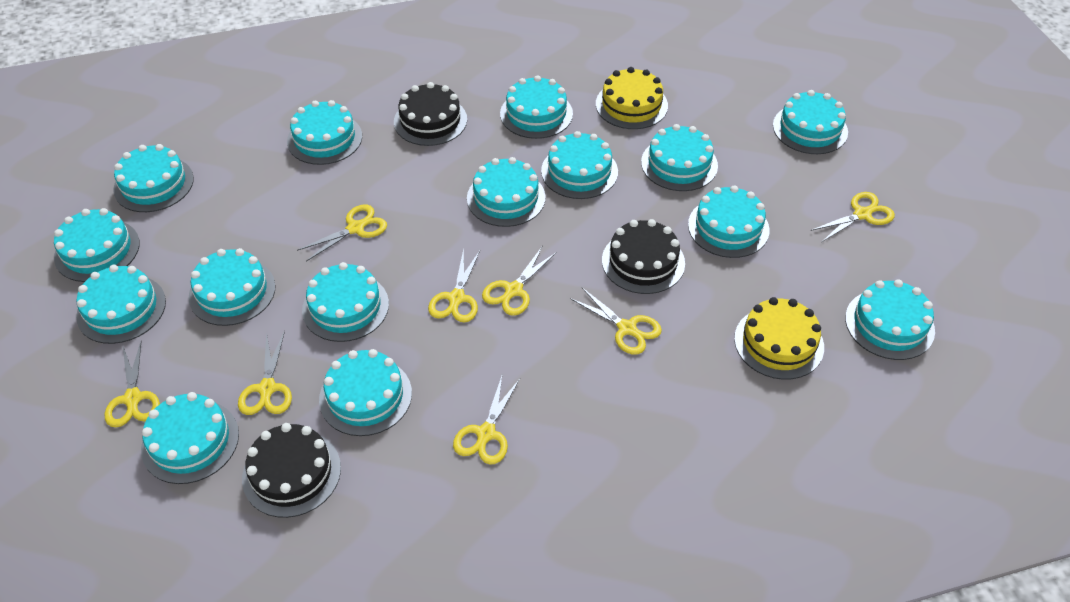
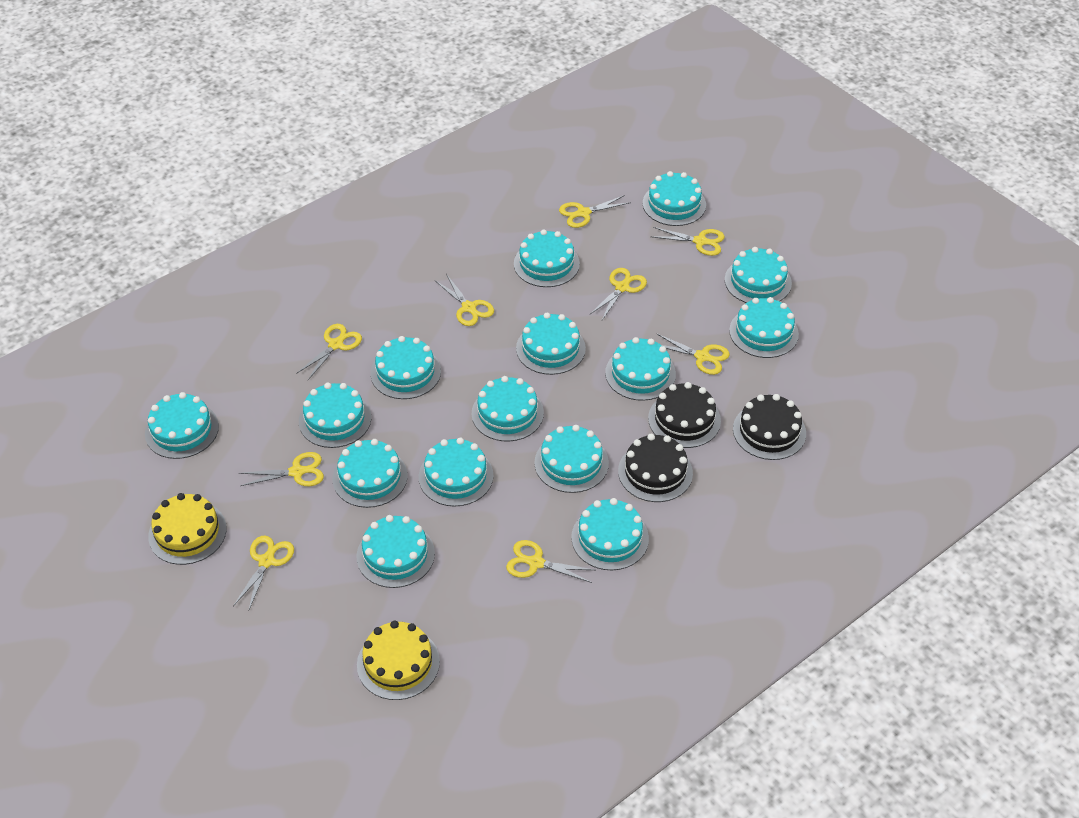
yellow scissors: [104,340,160,427] [238,331,292,415] [297,204,387,262] [428,249,480,322] [453,376,520,465] [482,246,557,316] [570,288,662,355] [810,192,895,242] = 8 -> [233,536,294,610] [239,452,324,486] [296,324,362,380] [436,274,494,326] [506,540,595,583] [559,195,631,228] [590,268,647,320] [650,227,725,256] [656,333,730,375] = 9

